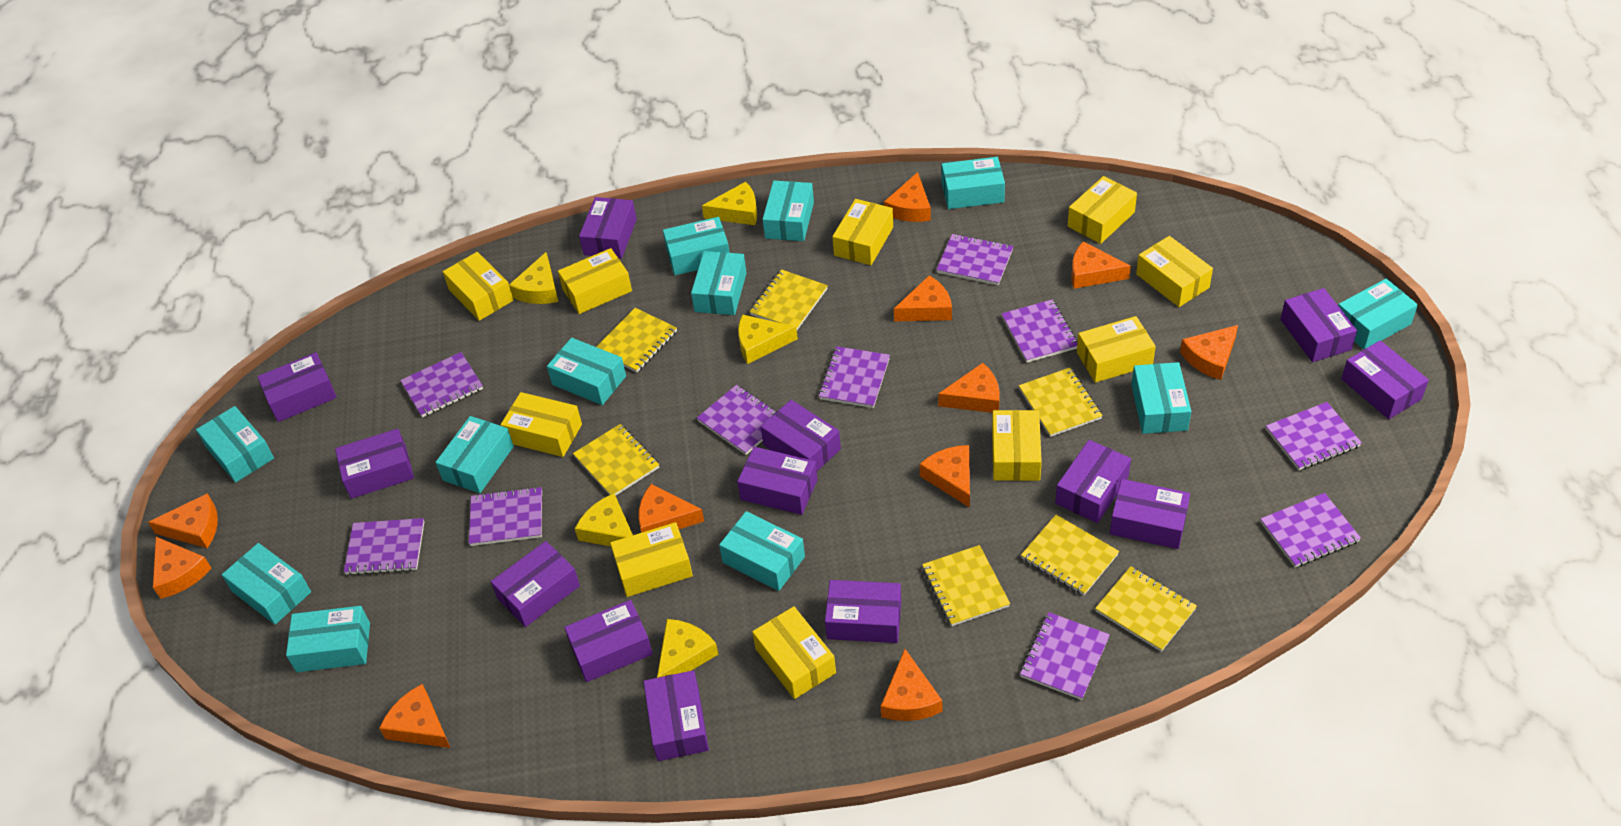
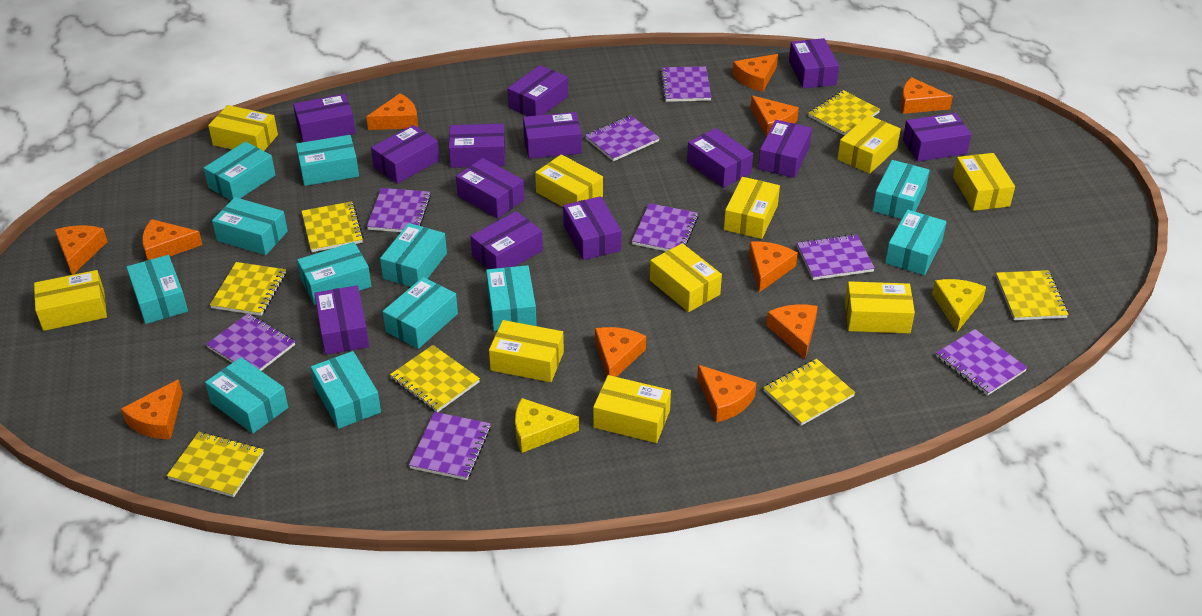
purple notebook: [344,518,424,575] [400,352,483,418] [469,486,542,546] [697,385,777,455] [818,346,890,408] [936,234,1013,285] [1001,299,1078,363] [1020,612,1110,700] [1260,493,1361,567] [1266,402,1362,470] = 10 -> [206,313,295,371] [367,188,431,232] [409,412,491,480] [585,115,660,161] [632,203,699,251] [660,66,711,102] [797,234,875,280] [936,329,1027,396] = 8
yellow cheese: [509,252,558,304] [575,493,633,546] [657,619,718,678] [702,182,757,225] [738,314,798,364] = 5 -> [515,398,579,453] [932,279,986,332] = 2

